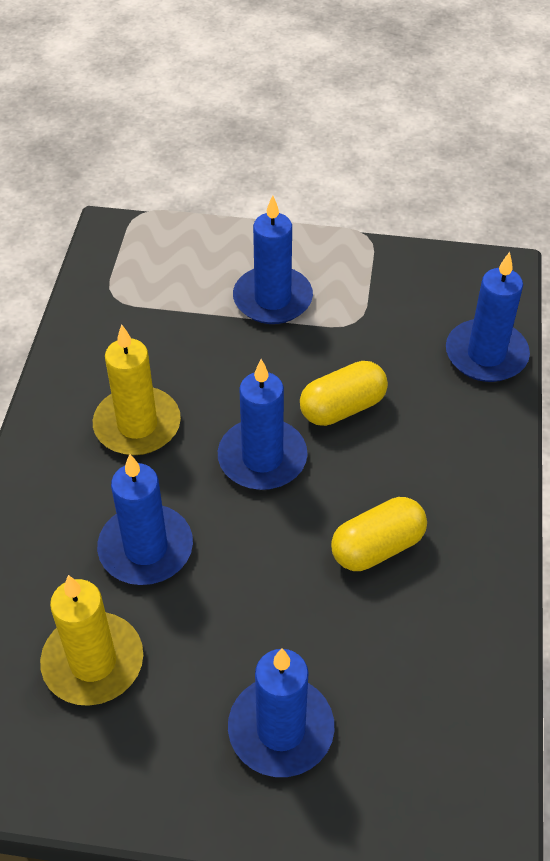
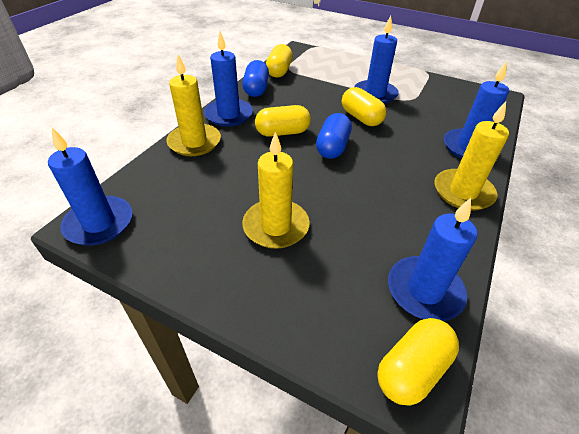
blue capsule: none = 0 -> [242,60,269,97] [316,113,352,159] = 2
yellow candle: [40,575,143,706] [93,324,181,455] = 2 -> [166,55,221,156] [242,132,310,249] [434,101,509,211] = 3
yellow capsule: [300,361,388,426] [331,497,427,571] = 2 -> [255,105,311,137] [266,44,293,78] [342,87,387,126] [377,318,459,406] = 4

